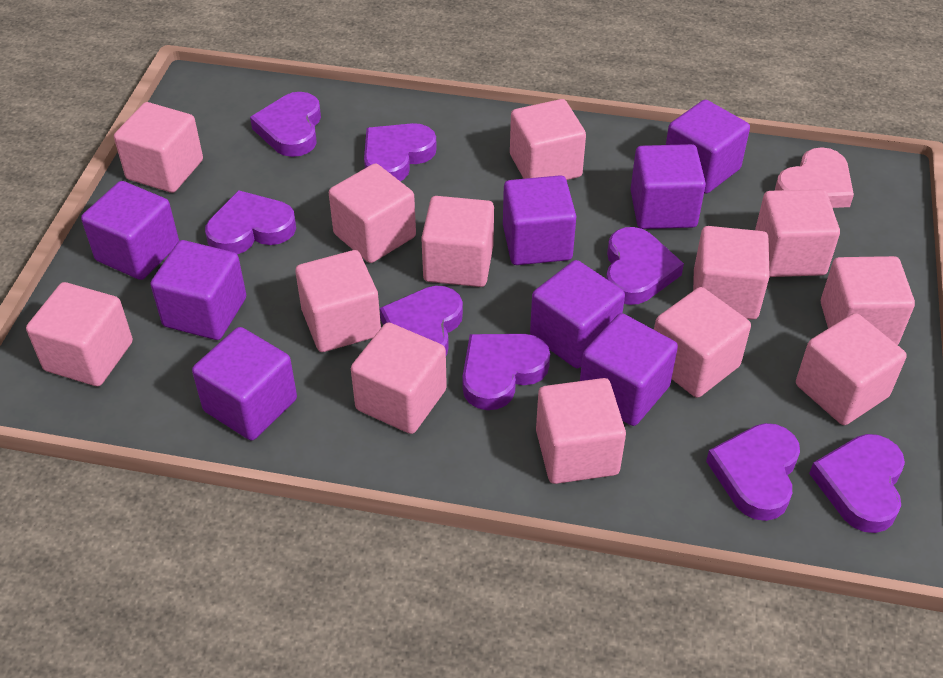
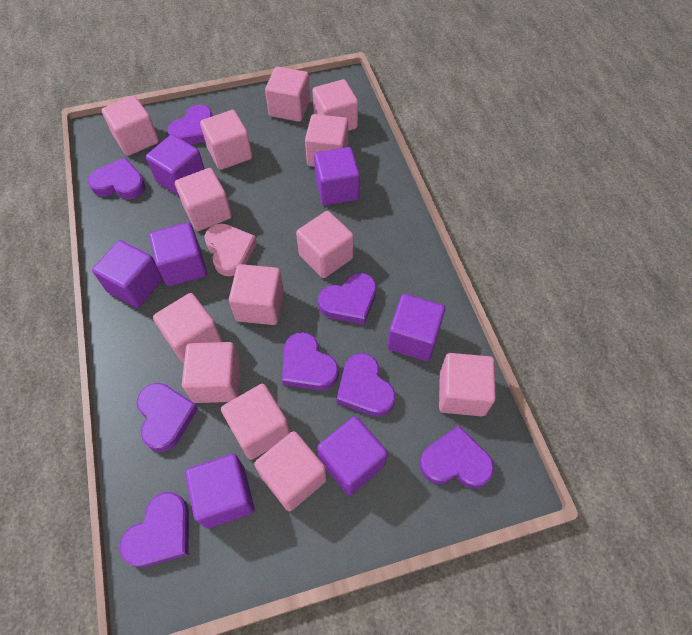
purple cube: [81,181,179,280] [150,240,246,340] [192,327,297,440] [503,175,576,265] [530,260,625,368] [580,313,678,426] [630,144,706,229] [666,100,750,194] = 8 -> [92,240,163,308] [146,134,205,196] [149,222,207,287] [185,454,255,529] [314,147,360,205] [317,416,388,495] [387,294,445,361] = 7

